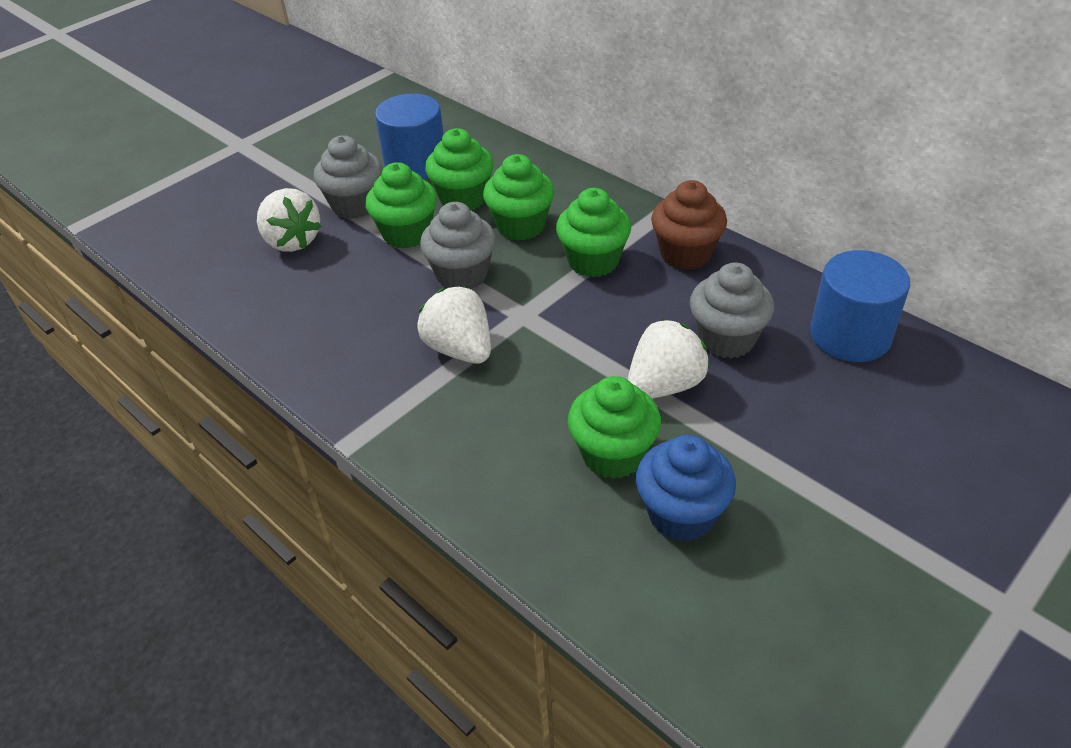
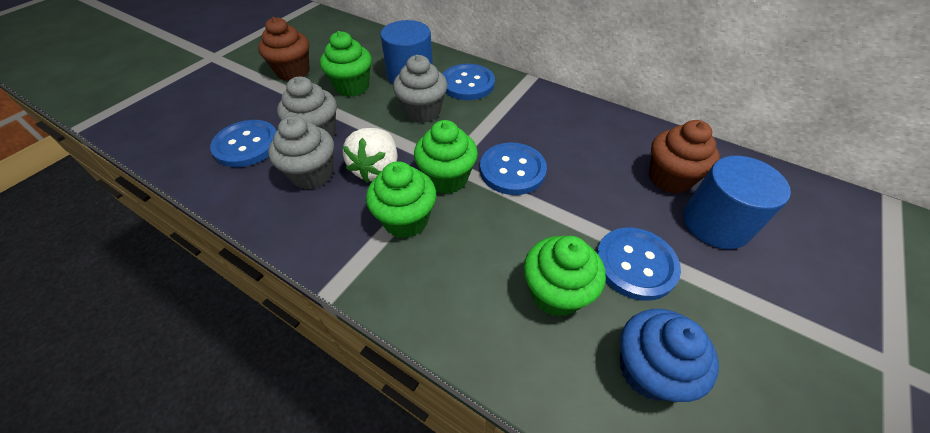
blue button: none = 0 -> [210,120,276,167] [443,64,495,100] [480,143,547,195] [596,228,681,301] = 4
brown cupcake: [651,180,727,270] = 1 -> [258,17,309,81] [649,120,720,194] = 2
green cupcake: [365,162,437,249] [425,128,494,210] [483,154,555,241] [556,188,631,277] [568,376,661,479] = 5 -> [320,31,372,97] [366,161,436,238] [414,120,478,194] [524,236,606,317] = 4
white strawberry: [257,188,321,252] [418,286,491,364] [628,319,709,399] = 3 -> [343,128,398,183] = 1

